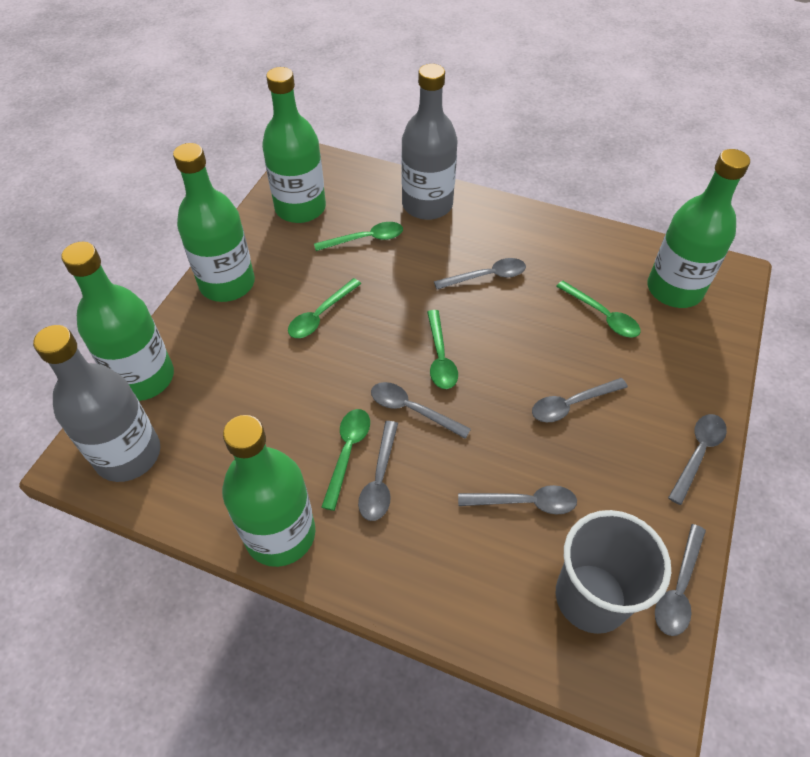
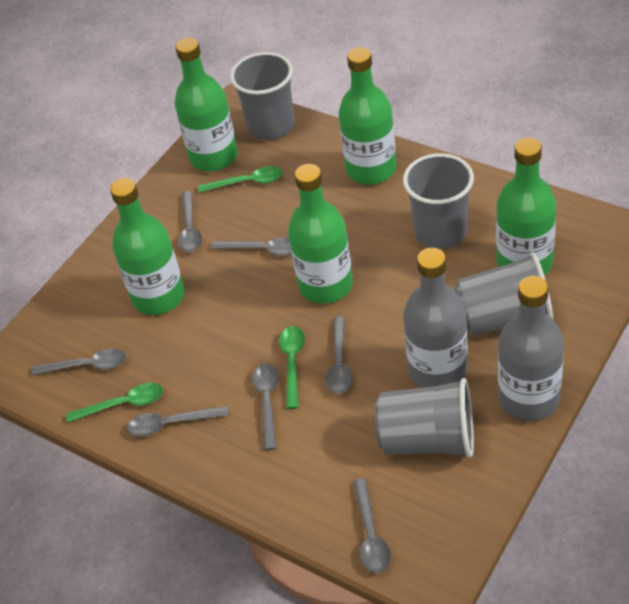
green spoon: [288,278,361,338] [314,222,403,251] [321,409,370,511] [427,310,458,389] [556,281,640,338] = 5 -> [66,383,163,423] [198,166,283,193] [279,326,305,409] = 3
grey cup: [556,510,671,634] = 1 -> [230,52,294,140] [375,378,474,458] [403,153,474,249] [455,252,553,335] = 4

